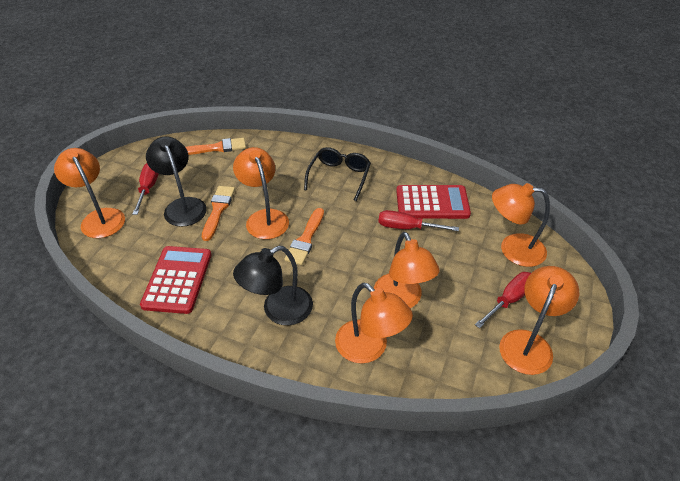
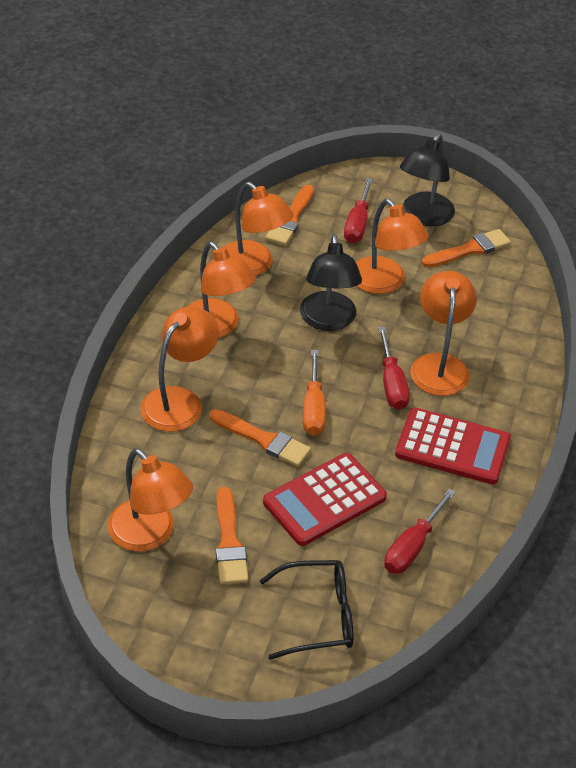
orange brush: [186,138,246,155] [202,186,235,241] [284,208,324,265] = 3 -> [209,409,311,467] [216,487,249,584] [265,185,314,246] [422,229,511,267] = 4
orange screwdriver: none = 0 -> [303,350,326,436] = 1

